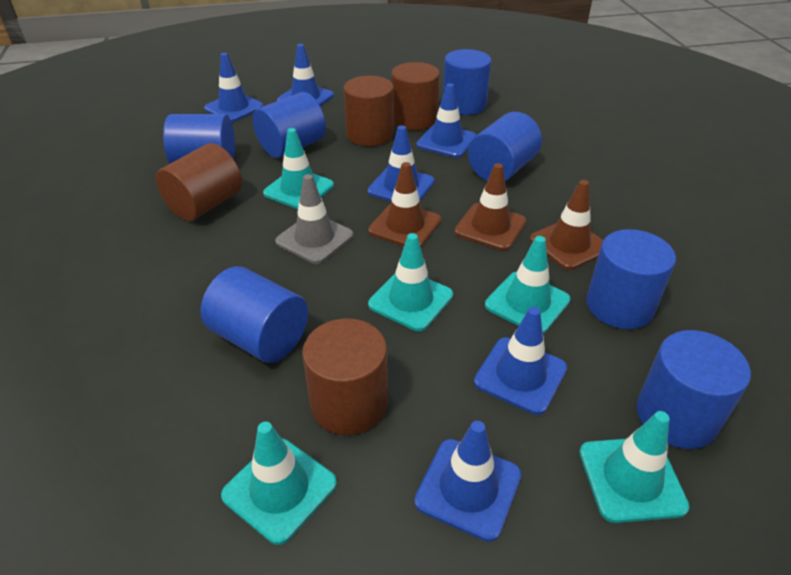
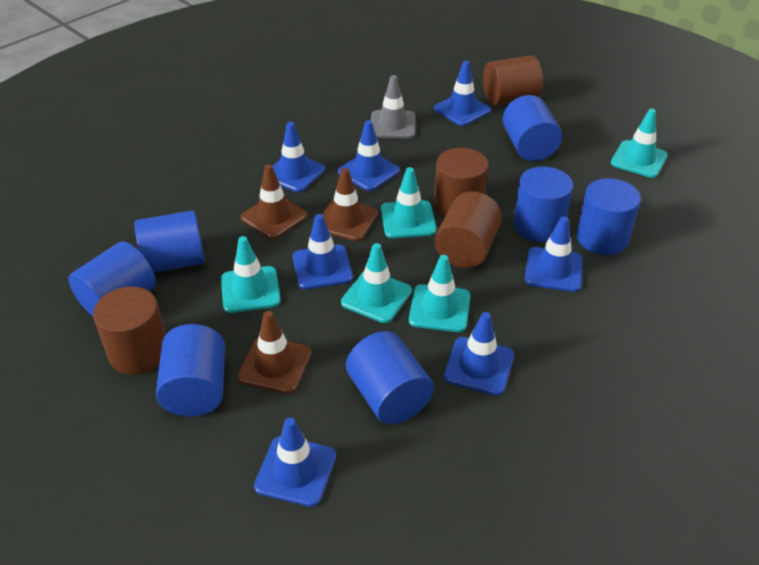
blue traffic cone: [204,53,263,122] [277,44,334,106] [368,125,435,201] [414,421,521,542] [416,83,476,158] [474,307,567,415] = 6 -> [254,418,336,507] [272,122,325,192] [293,214,353,289] [338,120,400,191] [434,61,491,126] [444,312,514,396] [525,216,583,292] = 7

